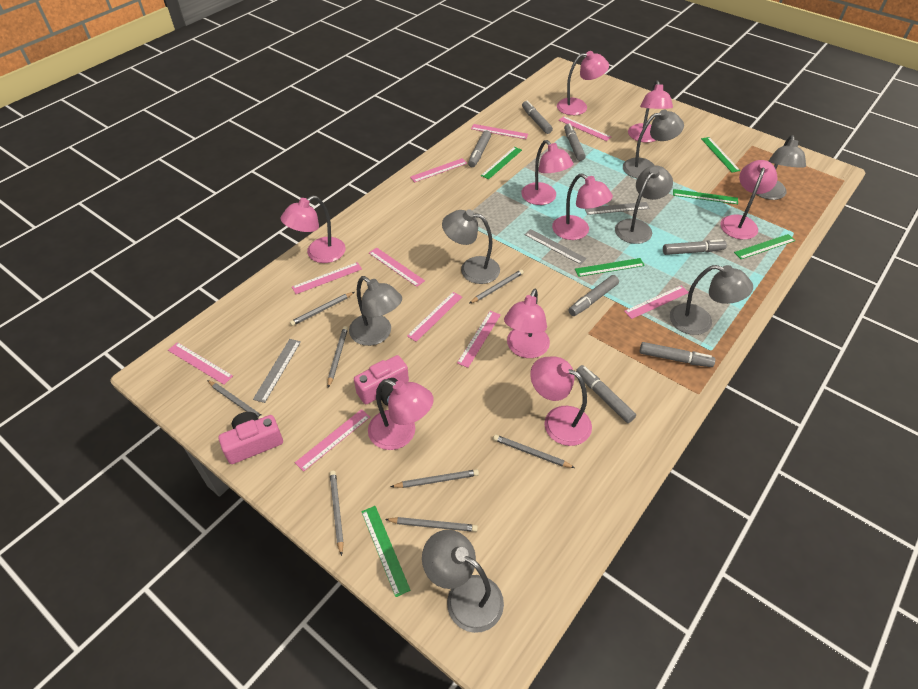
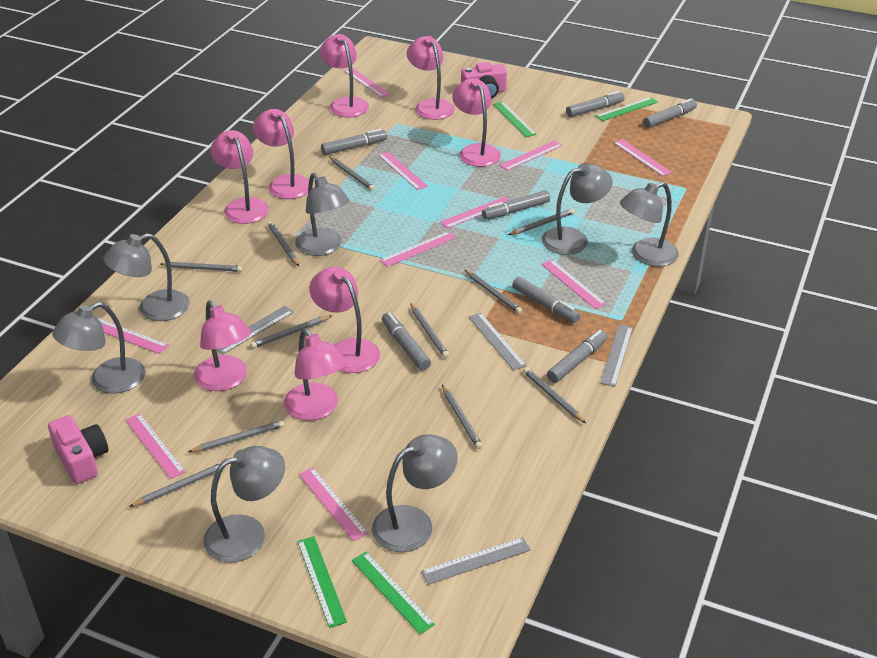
green ruler: [361,506,411,597] [481,147,522,179] [575,258,645,277] [673,189,738,204] [701,137,740,173] [734,234,796,259] = 6 -> [297,536,347,628] [352,552,435,635] [493,101,537,137] [596,97,658,121] = 4
grey pencil: [207,380,264,419] [290,292,354,326] [328,326,348,388] [330,471,344,556] [385,517,478,532] [391,469,479,488] [469,270,524,304] [493,435,575,468] = 8 -> [129,462,226,507] [161,262,243,272] [188,420,284,452] [250,316,332,348] [267,221,299,266] [329,157,375,191] [410,303,449,358] [442,384,483,449] [465,270,522,314] [508,208,575,235] [523,367,586,423] = 11
grey ruler: [253,339,301,403] [524,229,587,265] [585,202,650,215] = 3 -> [216,306,294,354] [421,537,531,585] [469,313,527,371] [600,325,633,387] = 4
pink lamp: [281,196,346,263] [368,379,434,450] [504,289,550,358] [521,140,573,205] [530,357,592,446] [552,173,613,240] [557,51,609,115] [628,80,673,143] [720,160,778,240] = 9 -> [194,300,251,391] [211,130,269,224] [253,109,309,199] [284,328,347,421] [309,267,380,373] [320,34,369,117] [407,36,455,120] [452,78,501,167] = 8

